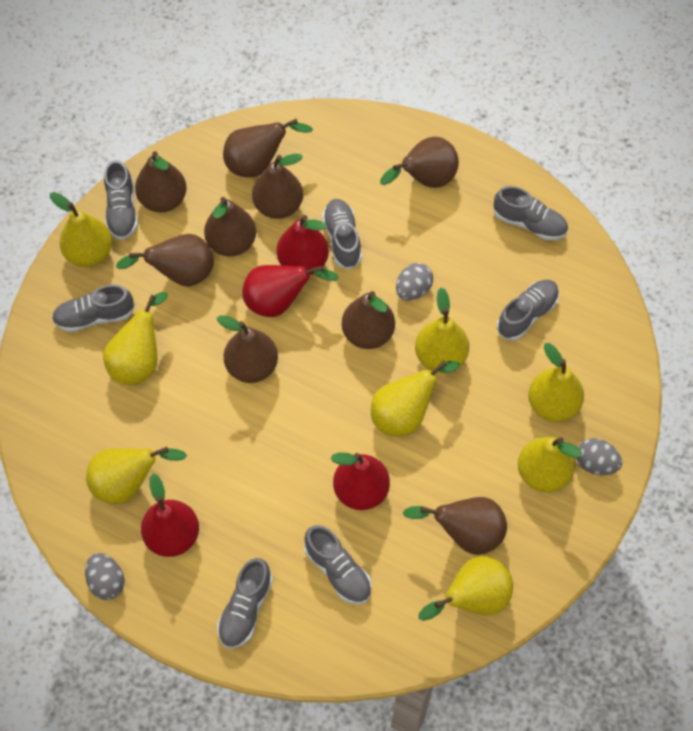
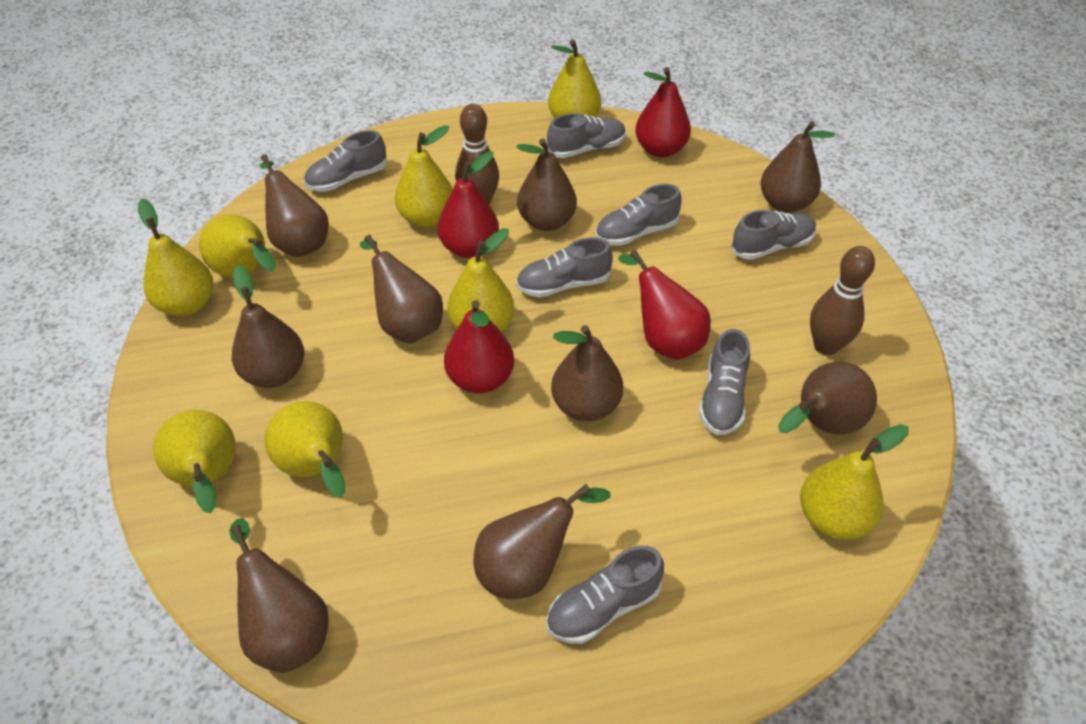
brown bowling pin: none = 0 -> [455,104,499,204] [810,246,875,355] = 2
grey egg: [85,553,125,600] [396,263,433,301] [576,438,622,475] = 3 -> none = 0

